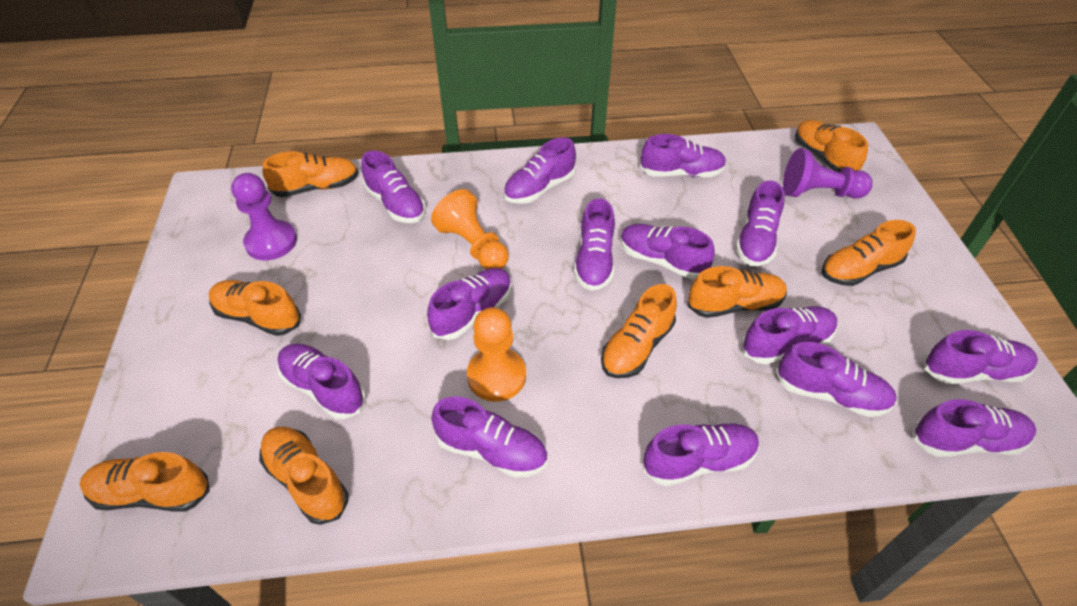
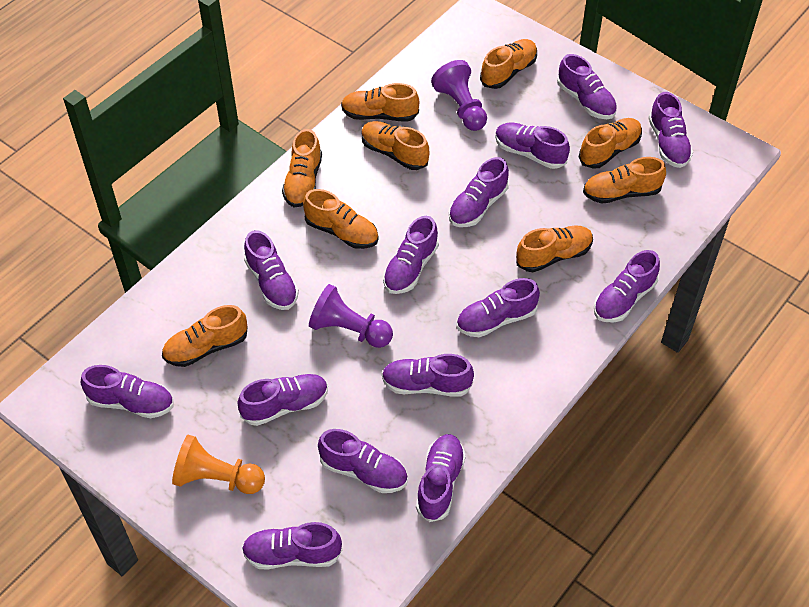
orange pawn: [431,189,509,269] [467,307,526,402] = 2 -> [172,435,265,494] = 1
orange shoe: [80,452,210,511] [209,280,301,336] [259,426,348,525] [263,151,358,197] [601,284,677,378] [688,266,787,318] [795,120,868,172] [822,220,916,286] = 8 -> [162,305,248,367] [282,129,322,208] [303,189,378,249] [341,83,419,122] [361,121,429,170] [480,39,537,89] [516,225,593,272] [579,118,642,169] [583,157,666,204] = 9

